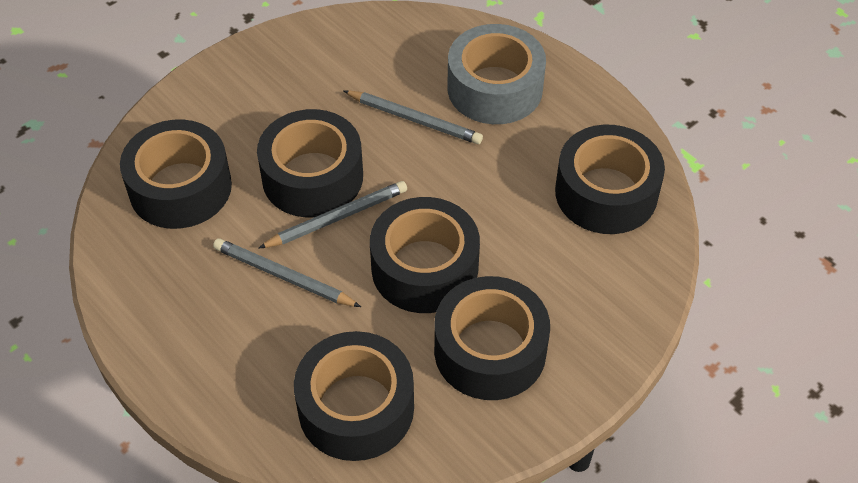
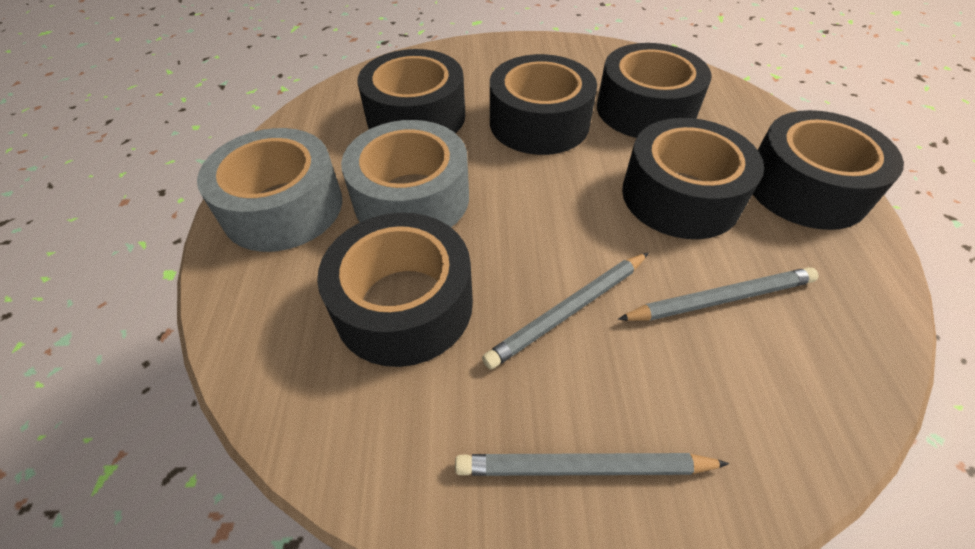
grey tape: [447,24,546,124] = 1 -> [197,128,342,252] [341,120,469,227] = 2

